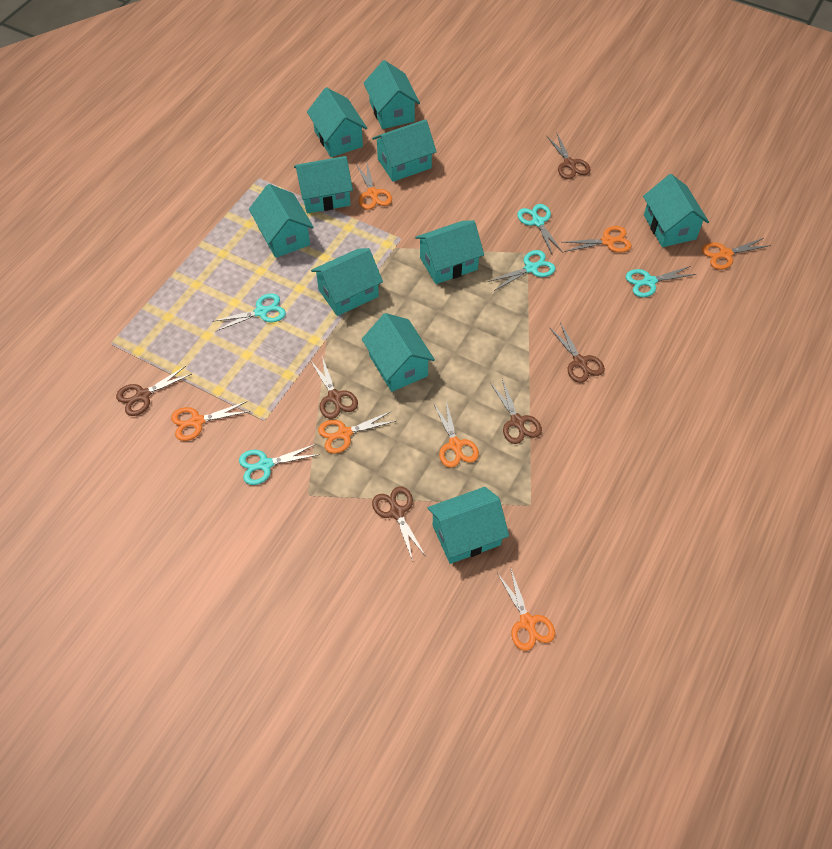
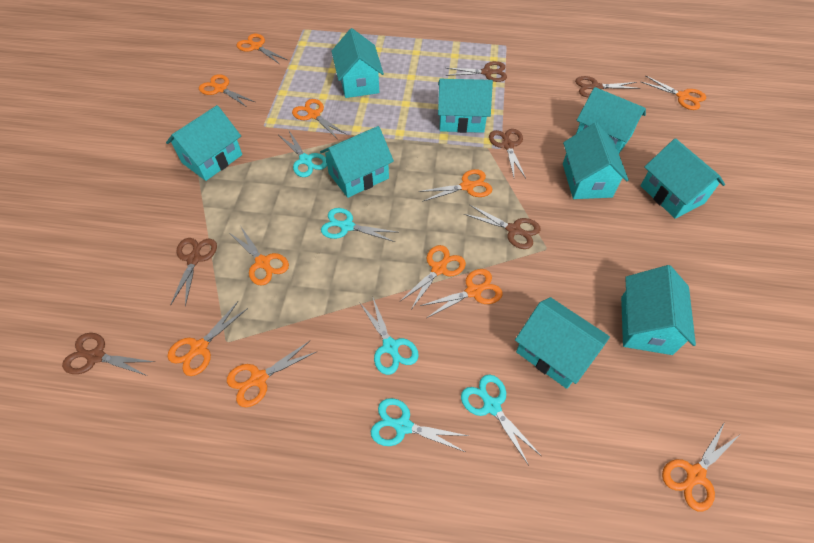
orange scissors: [171,401,250,441] [318,411,396,454] [356,163,392,210] [434,401,479,468] [497,567,555,651] [563,226,632,253] [702,238,771,270] = 7 -> [167,301,248,376] [199,74,255,107] [227,340,318,407] [229,227,289,286] [237,34,287,64] [292,99,347,138] [399,245,466,309] [418,169,492,202] [420,269,503,318] [640,75,706,110] [662,422,740,511] = 11
turquoise house: [249,184,314,258] [294,156,353,214] [307,87,367,157] [311,248,383,316] [362,313,435,392] [364,60,420,129] [372,119,437,182] [415,220,484,284] [427,487,509,564] [643,174,709,247] = 10 -> [166,105,242,181] [320,126,394,198] [332,28,384,98] [438,79,493,133] [515,297,610,389] [563,122,629,199] [576,87,646,153] [621,265,696,355] [640,138,725,219] = 9

